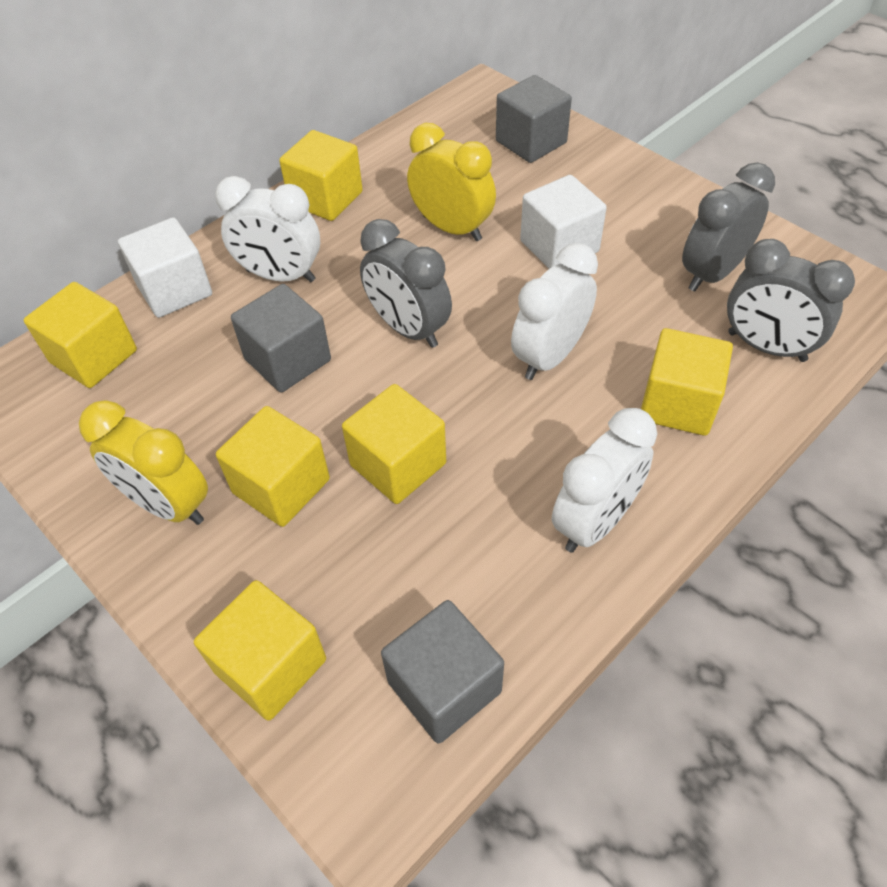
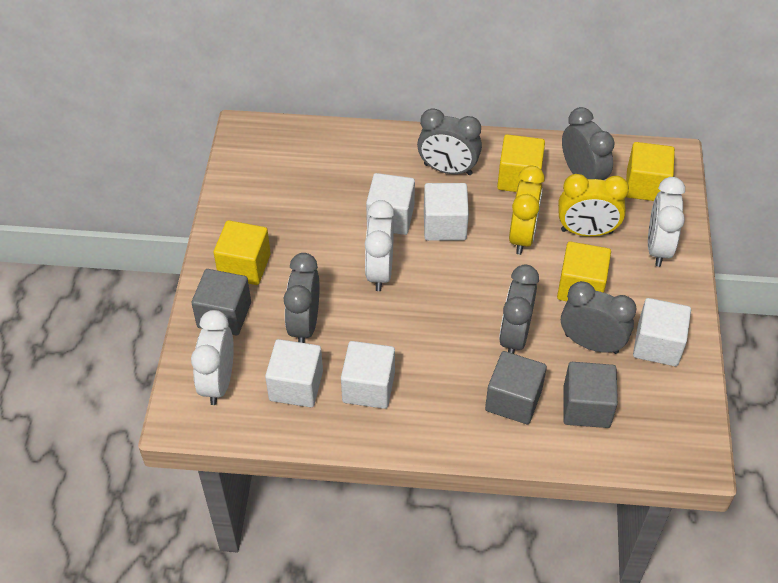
grey clock: [360,219,452,348] [682,162,775,292] [727,239,855,362] = 3 -> [283,253,319,343] [417,108,482,175] [499,265,539,354] [561,281,636,354] [562,107,615,180] = 5
white cube: [118,217,212,318] [520,175,607,269] = 2 -> [265,339,323,407] [341,341,395,409] [366,173,415,235] [424,183,469,241] [633,298,691,366] = 5
yellow cube: [24,282,137,388] [194,580,326,720] [216,406,330,527] [279,130,363,221] [342,384,446,504] [641,328,733,436] = 6 -> [214,220,271,285] [497,134,545,192] [557,242,611,301] [626,142,675,201] = 4

